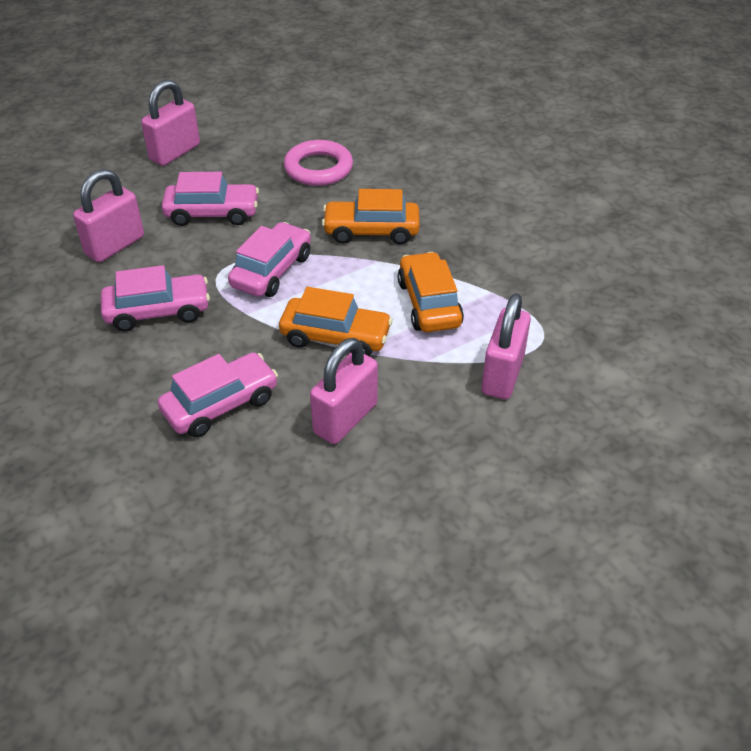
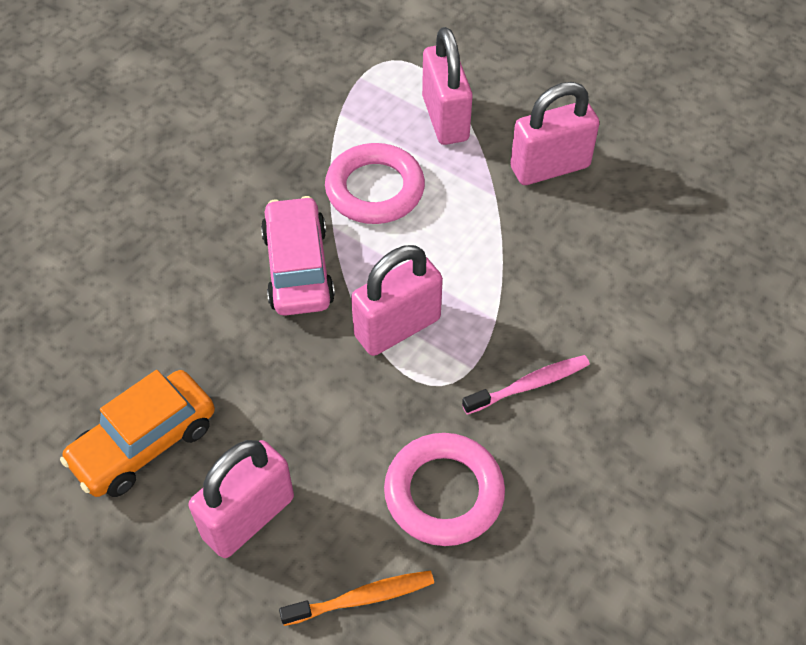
orange car: [279,287,393,356] [322,189,420,244] [398,252,464,332] = 3 -> [60,370,215,497] = 1
orange toothbrush: none = 0 -> [279,571,434,626] = 1
pink car: [101,265,210,331] [158,352,278,437] [162,172,259,226] [228,222,311,297] = 4 -> [261,196,335,316] = 1
pink ring: [284,140,353,186] = 1 -> [325,143,425,224] [384,433,505,546] = 2
pink toothbrush: none = 0 -> [462,355,590,415] = 1

